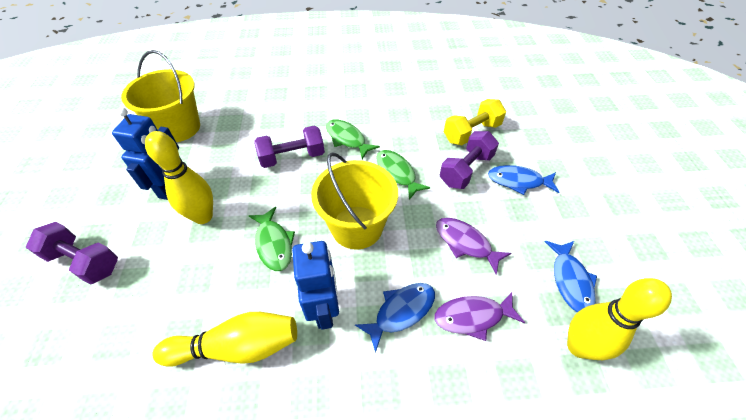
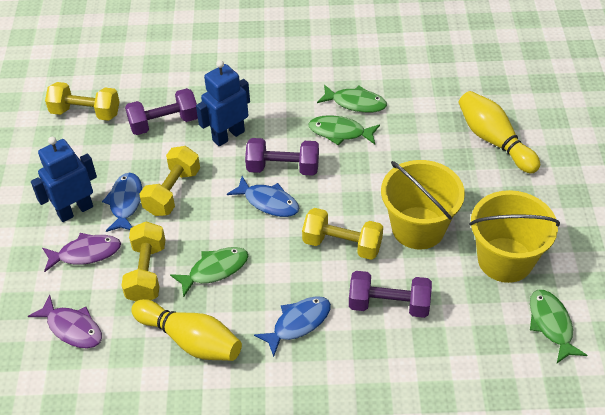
green fish: [249,207,295,271] [326,120,380,159] [376,150,431,200] = 3 -> [170,247,248,298] [308,115,380,146] [317,84,387,113] [530,290,587,363] = 4
yellow bowling pin: [145,131,213,224] [152,312,297,367] [567,278,672,360] = 3 -> [131,299,242,361] [458,91,540,173] = 2
yellow dumbbell: [444,99,506,145] = 1 -> [45,82,120,121] [121,222,166,301] [139,146,200,216] [302,208,383,260] = 4

